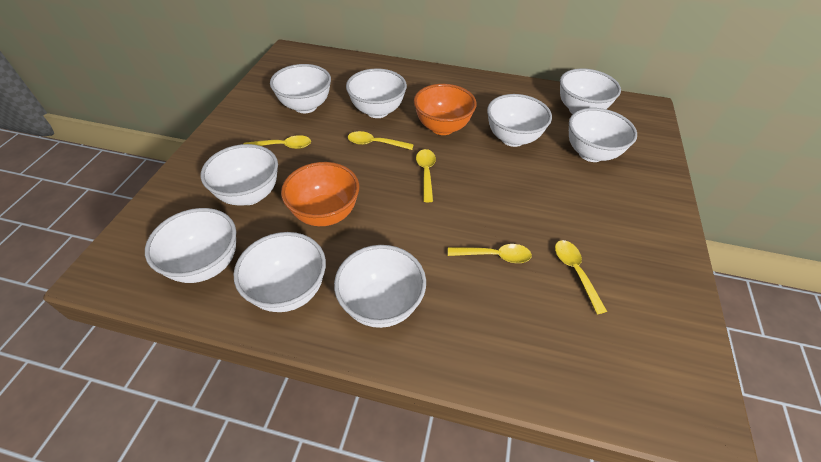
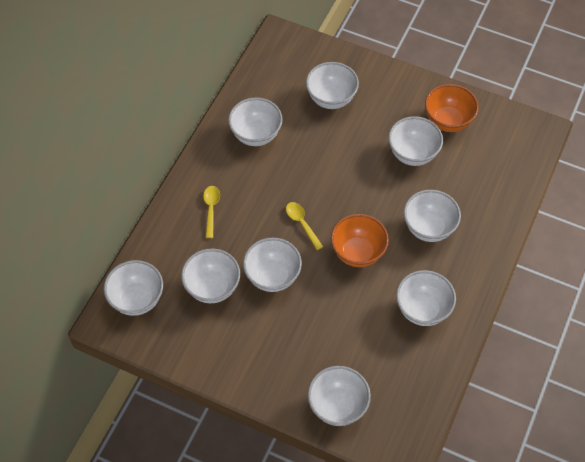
yellow spoon: [244,135,311,149] [348,131,414,150] [416,149,436,202] [448,244,532,263] [555,240,607,314] = 5 -> [203,186,220,238] [286,202,323,250] = 2

